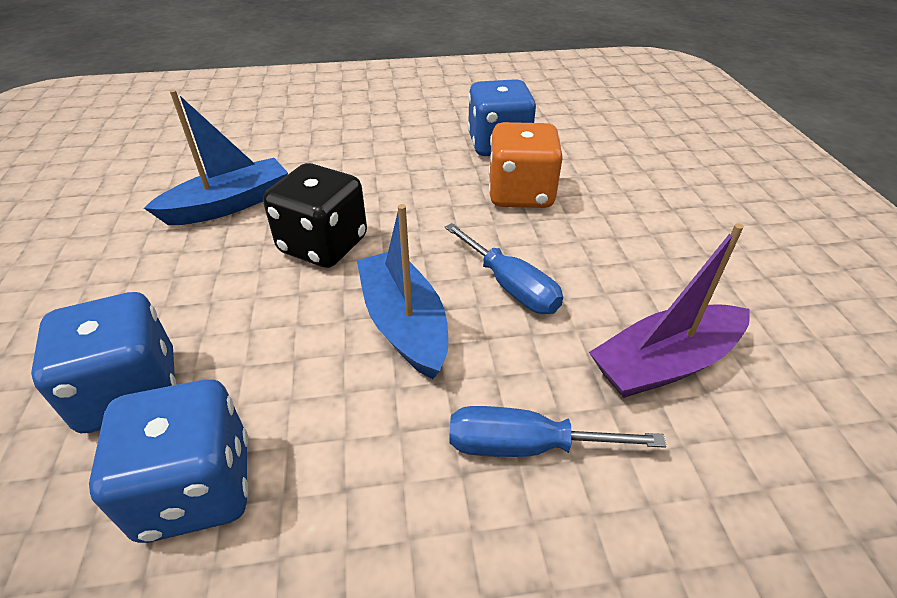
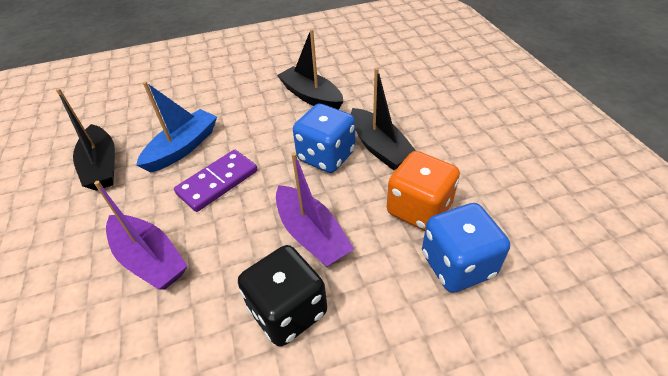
black boat: none = 0 -> [56,88,115,191] [277,29,343,110] [351,68,416,170] = 3
blue boat: [144,90,288,225] [357,204,448,379] = 2 -> [136,81,217,172] = 1
blue dice: [31,292,177,433] [89,379,249,543] [468,79,536,156] = 3 -> [293,104,355,173] [422,203,510,293] = 2
blue screwdriver: [445,223,563,314] [449,406,666,457] = 2 -> none = 0
purple boat: [589,224,750,398] = 1 -> [94,181,187,290] [276,152,354,267] = 2
purple domino: none = 0 -> [174,150,258,212] = 1

